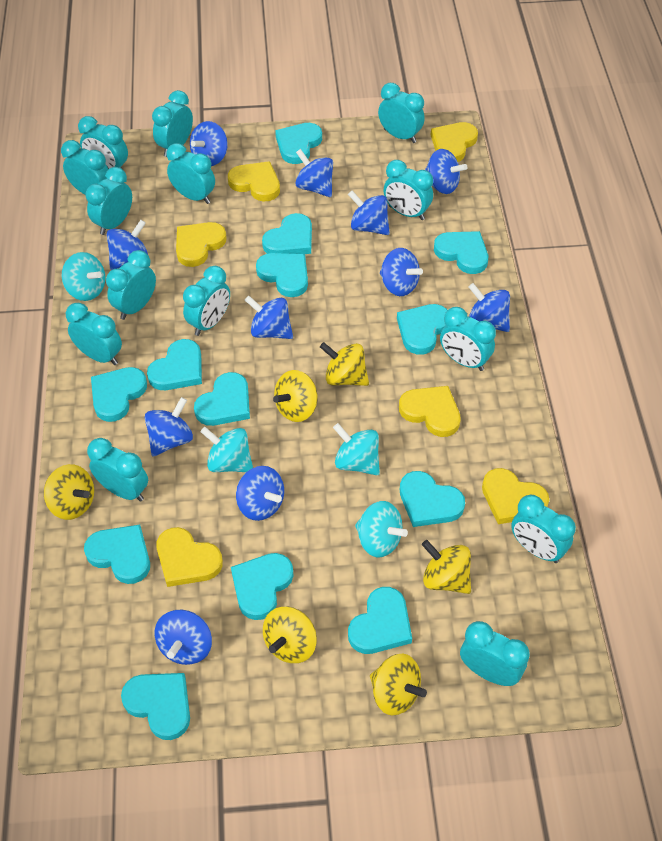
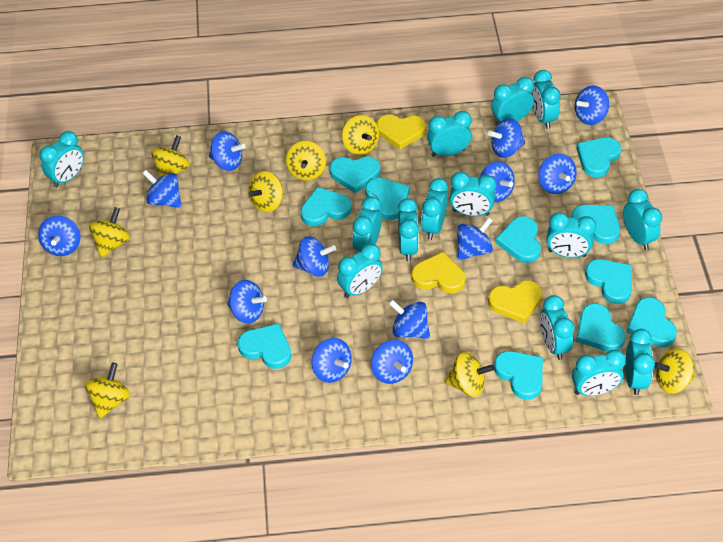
blue spinning top: [107,220,148,270] [145,397,193,457] [155,609,212,665] [190,121,228,166] [236,466,284,521] [245,296,293,339] [295,149,333,197] [348,191,390,235] [380,248,423,296] [425,149,467,194] [469,283,510,332] = 11 -> [38,216,80,256] [142,170,182,208] [209,131,245,171] [227,280,267,324] [292,236,336,277] [311,338,352,383] [371,340,413,384] [389,299,430,339] [457,217,493,260] [480,161,515,202] [488,118,525,158] [538,154,577,194] [575,85,609,125] = 13
turquoise heart: [84,525,150,584] [91,367,147,422] [121,673,190,740] [147,339,202,390] [194,372,250,426] [231,553,293,620] [256,253,308,297] [262,213,312,254] [275,123,322,164] [348,587,412,654] [397,304,448,355] [400,471,465,527] [434,231,488,274] = 13 -> [238,323,291,369] [301,187,352,226] [329,157,381,193] [365,178,410,220] [494,351,543,400] [496,216,541,263] [571,205,620,244] [576,137,621,177] [576,303,626,352] [585,259,632,304] [627,297,677,347] = 11
turquoise spinning top: [62,252,106,301] [200,427,253,472] [333,423,380,475] [355,501,408,557] = 4 -> none = 0
yellow heart: [156,527,223,587] [176,222,227,267] [228,161,280,201] [399,386,461,437] [431,122,478,162] [482,468,549,524] = 6 -> [376,115,426,150] [412,252,466,293] [488,280,542,324] = 3
yellow spinning top: [44,464,94,520] [263,607,317,663] [273,370,318,422] [320,342,369,386] [370,654,427,716] [422,540,471,594] = 6 -> [85,362,130,419] [89,207,130,258] [151,135,190,178] [248,171,283,212] [286,141,326,181] [342,115,379,155] [445,352,495,397] [654,349,695,394] = 8

